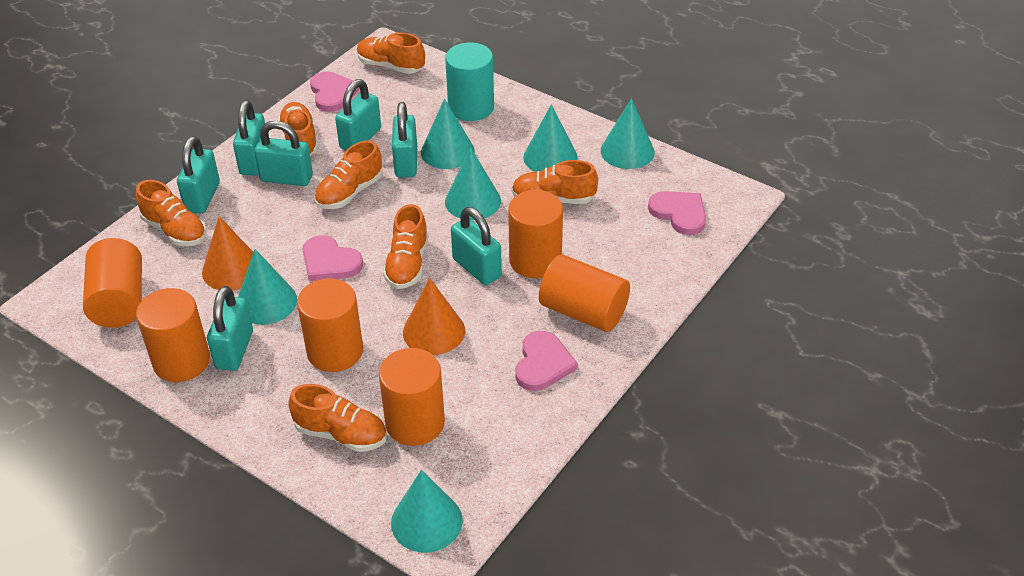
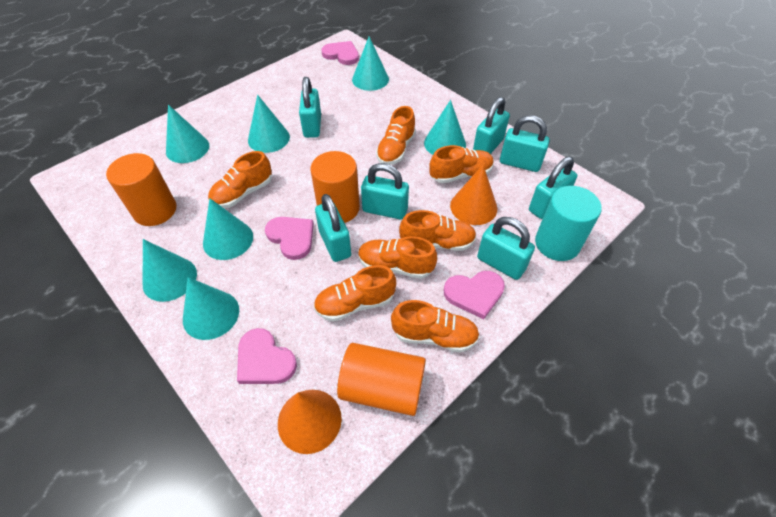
orange cylinder: [83,238,142,328] [136,288,210,382] [297,278,363,372] [379,348,445,446] [508,190,563,278] [539,255,630,332] = 6 -> [106,153,176,226] [311,151,360,223] [337,343,426,416] = 3
turquoise cone: [238,249,297,325] [391,470,463,553] [421,99,475,169] [445,148,501,220] [523,104,578,172] [601,98,654,169] = 6 -> [143,239,197,302] [166,105,209,163] [183,277,239,340] [203,198,253,260] [248,95,290,153] [352,36,389,91] [424,100,466,155] = 7

